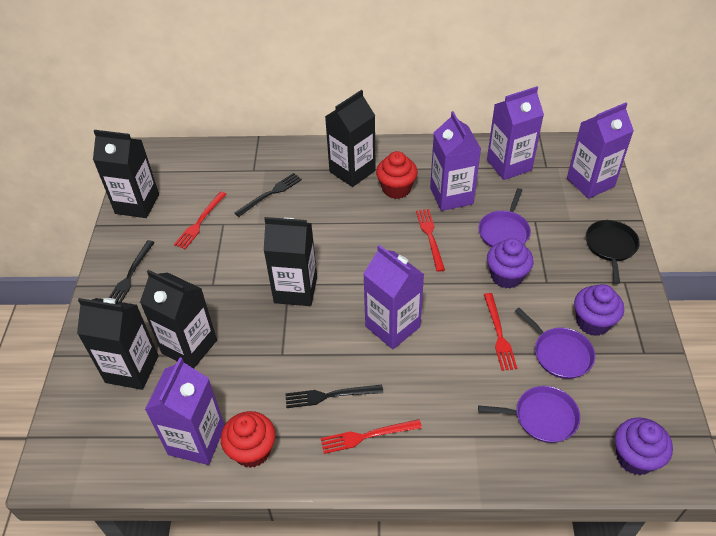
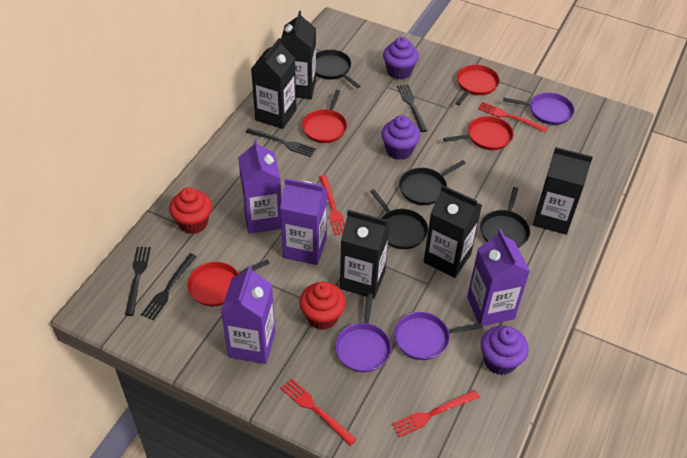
black fork: [109,240,155,302] [234,173,302,217] [285,385,383,408] = 3 -> [125,247,151,316] [141,253,197,320] [246,128,316,157] [397,84,427,132] = 4
black pan: [586,220,640,284] = 1 -> [316,50,360,88] [370,189,428,249] [399,160,466,205] [480,187,530,248] = 4
purple carton: [145,358,225,465] [363,245,424,349] [430,111,481,211] [487,86,544,180] [567,103,634,199] = 5 -> [221,266,275,364] [238,139,282,234] [280,178,327,265] [467,229,530,326] = 4
red pan: none = 0 -> [187,260,270,306] [302,90,347,143] [443,116,513,150] [456,65,500,105] = 4

